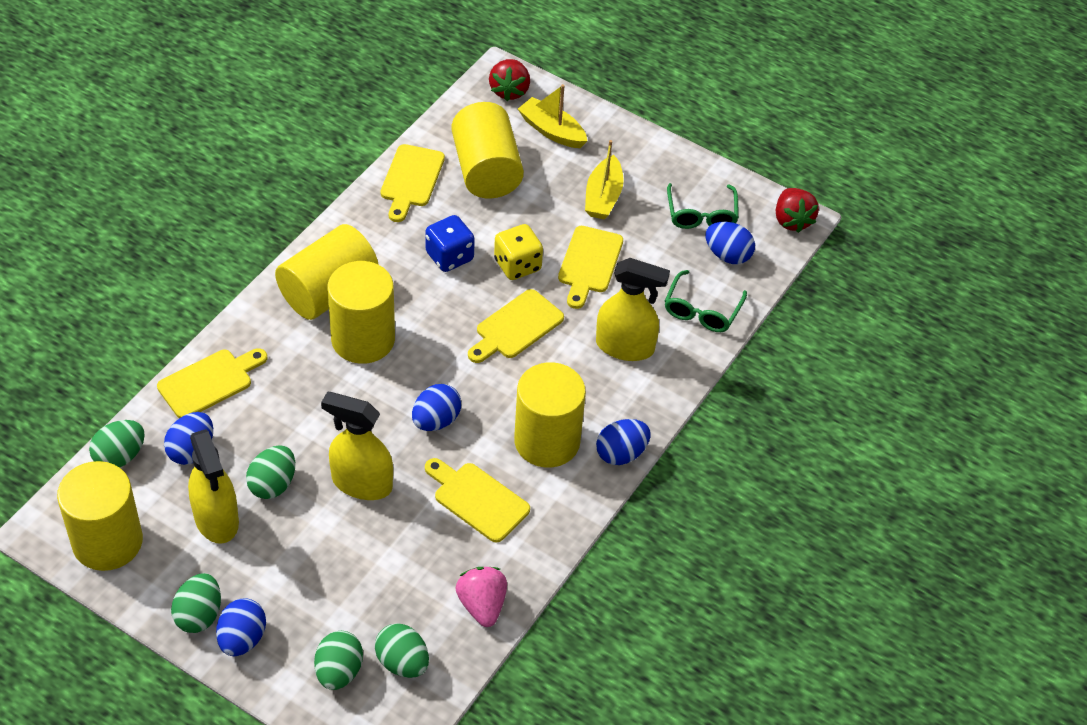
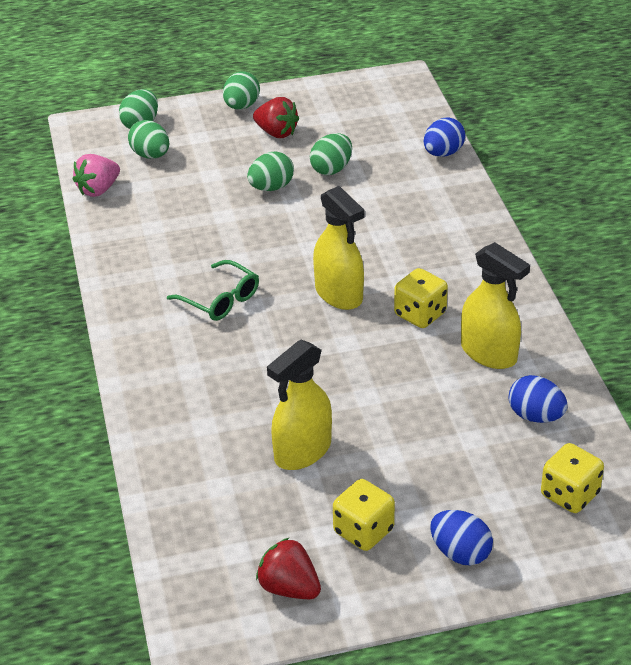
blue dice: [425,215,475,272] = 1 -> none = 0
blue egg: [164,412,213,465] [216,598,266,656] [412,384,461,431] [596,419,650,465] [705,222,755,264] = 5 -> [424,117,465,157] [430,510,493,565] [509,375,567,423] = 3
green glasses: [665,270,747,332] [667,183,739,229] = 2 -> [167,260,259,321] = 1
yellow boat: [518,84,587,148] [585,140,624,219] = 2 -> none = 0
yellow cutting board: [157,348,267,418] [381,144,445,222] [425,458,530,543] [468,289,564,363] [558,226,623,309] = 5 -> none = 0
yellow cylinder: [57,461,143,571] [275,224,379,320] [327,261,395,364] [451,102,524,199] [514,362,586,468] = 5 -> none = 0
yellow dice: [494,224,543,280] = 1 -> [333,479,395,551] [394,268,448,328] [541,443,604,513] = 3

